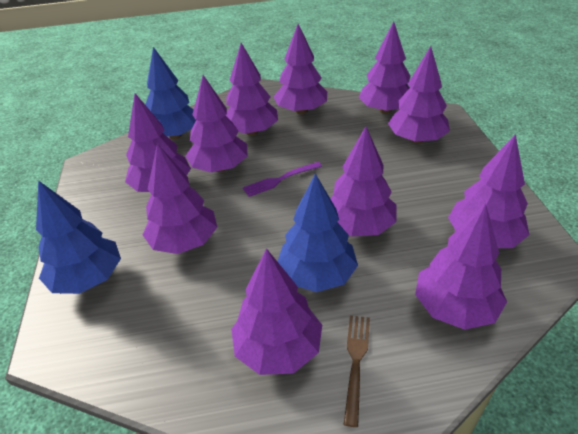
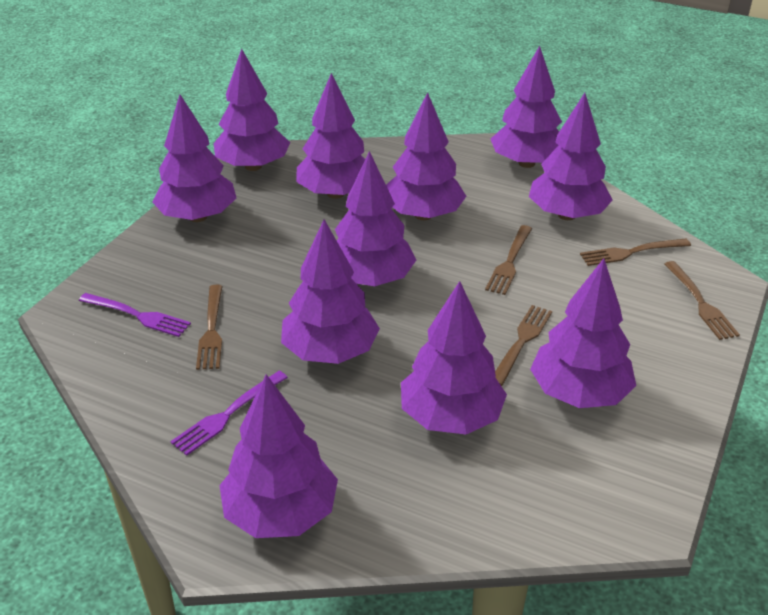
blue tree: [36,180,121,294] [145,47,196,139] [277,173,358,292] = 3 -> none = 0
brown fork: [344,315,370,427] = 1 -> [196,285,222,370] [485,225,532,295] [495,305,552,386] [580,238,691,266] [664,261,740,340] = 5
purple fork: [243,162,322,197] = 1 -> [79,293,191,337] [170,371,288,456] = 2

